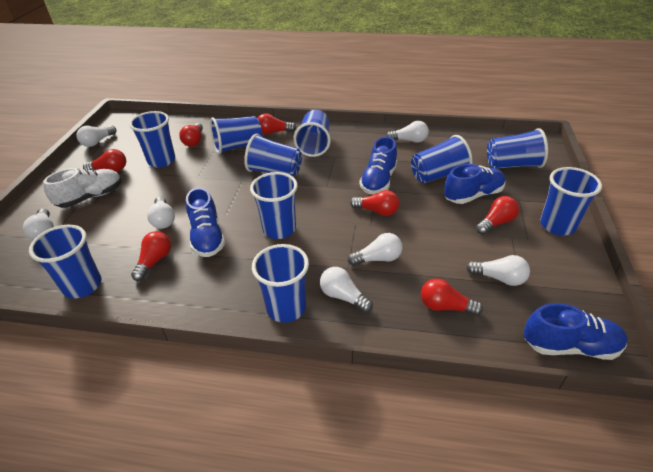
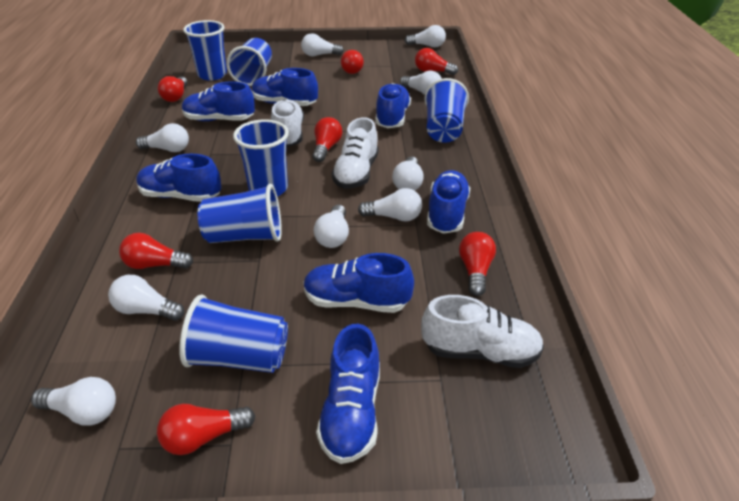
blue cup: [29,225,101,298] [129,111,175,168] [210,116,262,154] [244,133,302,177] [250,172,298,239] [252,244,309,323] [293,110,331,157] [411,135,472,183] [487,128,548,168] [540,167,602,236] = 10 -> [179,295,288,373] [183,20,227,81] [198,184,282,243] [227,38,272,86] [233,119,289,197] [424,78,469,143] = 6
blue shoe: [186,187,225,257] [360,136,397,194] [444,164,506,204] [524,303,628,360] = 4 -> [136,154,221,202] [182,82,255,121] [252,68,318,106] [304,253,414,313] [316,323,380,464] [375,83,411,128] [427,170,470,234] = 7
white light bulb: [23,208,54,240] [76,125,116,147] [147,197,175,229] [320,267,373,313] [348,233,402,266] [386,121,429,143] [466,255,530,286] = 7 -> [31,377,116,426] [108,275,184,321] [136,123,189,152] [301,33,344,56] [314,205,349,248] [358,188,422,222] [392,157,424,191] [400,71,442,95] [404,25,446,47] = 9
white shoe: [43,168,122,208] = 1 -> [271,99,304,147] [331,117,379,189] [421,295,544,368] = 3

